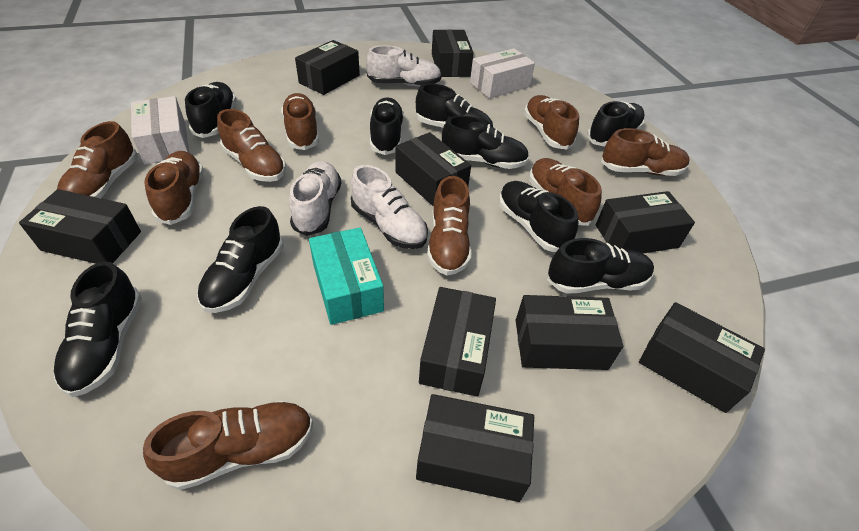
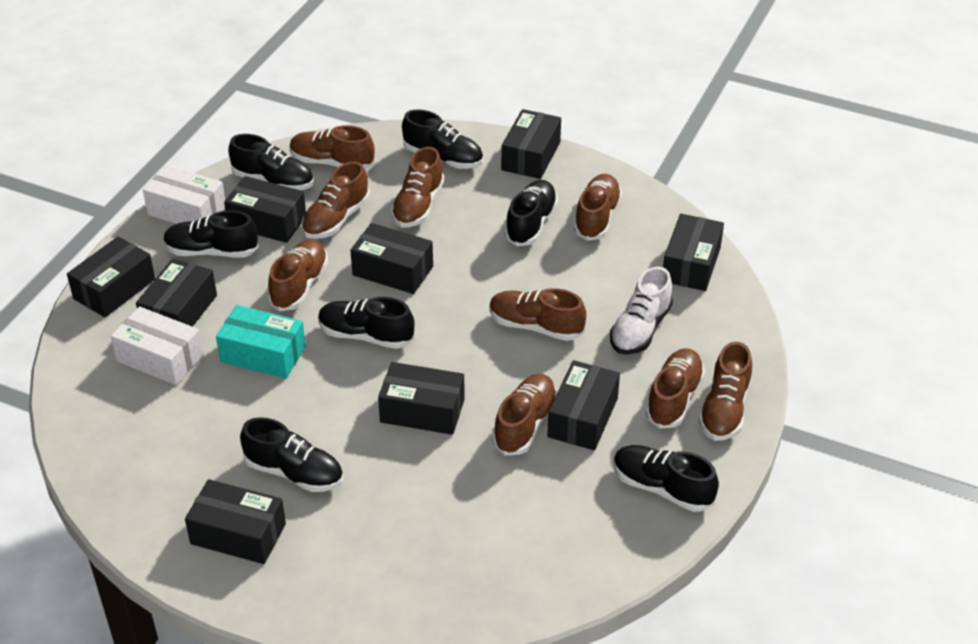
black shoe: [53,261,142,397] [185,82,237,138] [197,206,284,313] [370,97,404,155] [416,83,493,128] [442,116,529,169] [499,181,578,252] [547,238,654,294] [587,101,645,147] = 9 -> [163,210,259,258] [228,134,314,190] [240,417,343,492] [318,297,415,349] [402,109,483,169] [505,180,558,246] [613,445,719,512] = 7
white shoe: [289,161,341,236] [351,165,428,249] [366,45,442,87] = 3 -> [610,267,673,354] = 1

